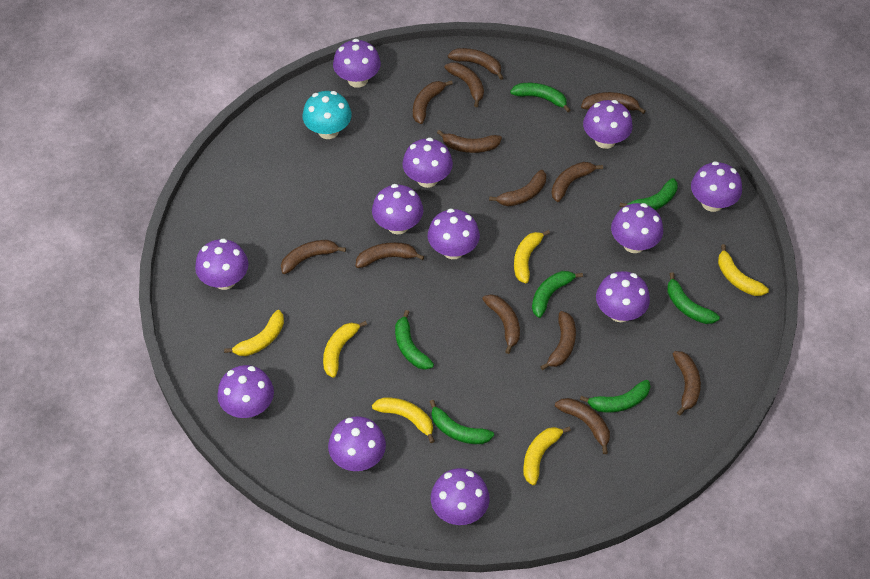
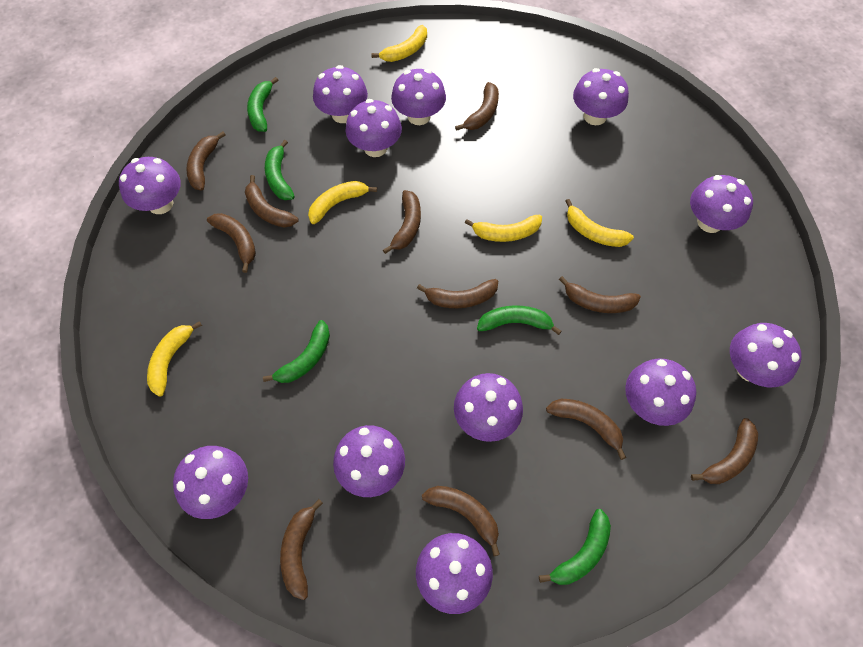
brown banana: [281,240,346,274] [356,242,424,268] [413,80,453,124] [437,130,502,153] [444,62,484,107] [448,48,504,80] [482,294,520,354] [489,170,546,206] [540,311,576,370] [552,162,603,202] [555,398,610,454] [581,92,645,114] [673,351,701,416] = 13 -> [186,132,226,190] [207,213,256,273] [245,175,298,227] [280,499,323,600] [383,190,421,254] [417,279,498,308] [422,486,500,556] [455,82,499,131] [546,399,626,460] [559,276,641,313] [691,418,758,484] = 11
green banana: [395,310,434,370] [430,400,494,444] [510,83,570,112] [532,271,583,318] [580,380,651,413] [620,178,678,210] [667,272,720,324] = 7 -> [247,77,278,132] [263,320,330,383] [265,140,295,200] [477,305,561,335] [539,509,611,585] = 5
turquoise mushroom: [303,91,352,139] = 1 -> none = 0
yellow banana: [224,310,284,356] [323,321,367,378] [372,397,435,443] [514,230,550,284] [523,427,571,485] [718,244,769,296] = 6 -> [147,321,202,397] [308,181,377,224] [371,25,427,62] [465,214,542,242] [565,199,634,247] = 5

